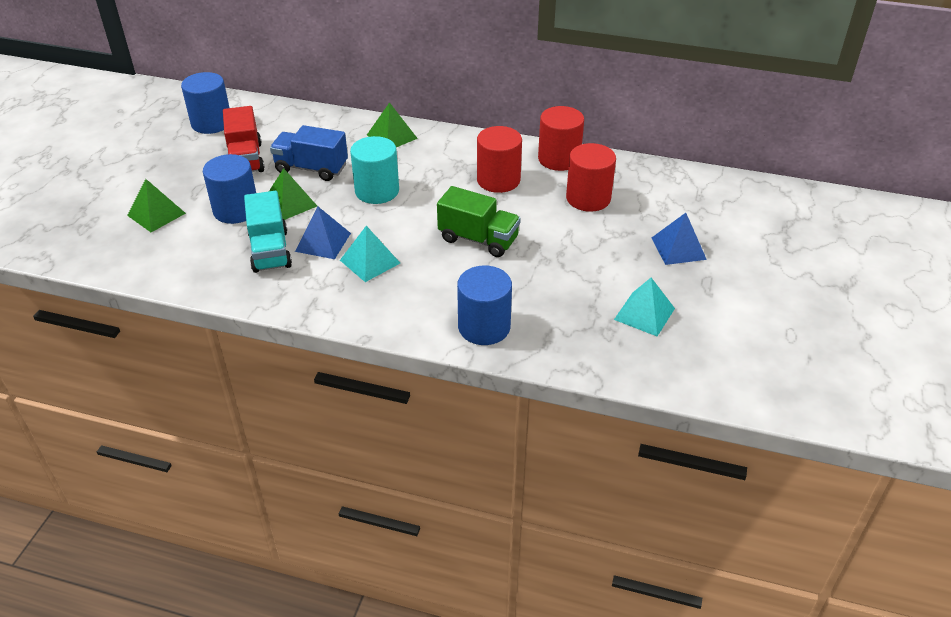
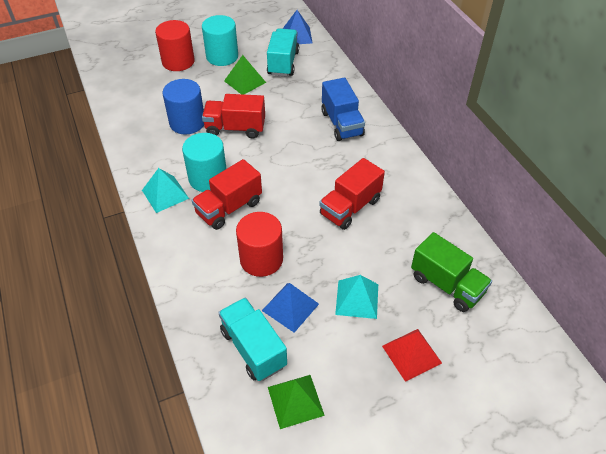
blue cylinder: [181,72,230,134] [203,154,256,224] [457,266,512,345] = 3 -> [163,79,204,135] = 1
green pyramid: [127,179,186,232] [269,168,317,220] [367,102,418,147] = 3 -> [224,55,266,95] [268,375,325,429] = 2
red cylinder: [477,126,522,193] [538,106,584,171] [566,143,616,212] = 3 -> [155,20,195,71] [236,212,283,277] = 2
red pyramid: none = 0 -> [382,329,442,382] = 1
red truck: [223,106,265,172] = 1 -> [192,159,262,230] [202,94,265,139] [319,158,385,230] = 3
turquoise cylinder: [350,136,399,204] = 1 -> [182,133,227,192] [202,15,238,66] = 2
turquoise truck: [244,191,292,273] = 1 -> [218,298,287,381] [267,28,299,77] = 2

